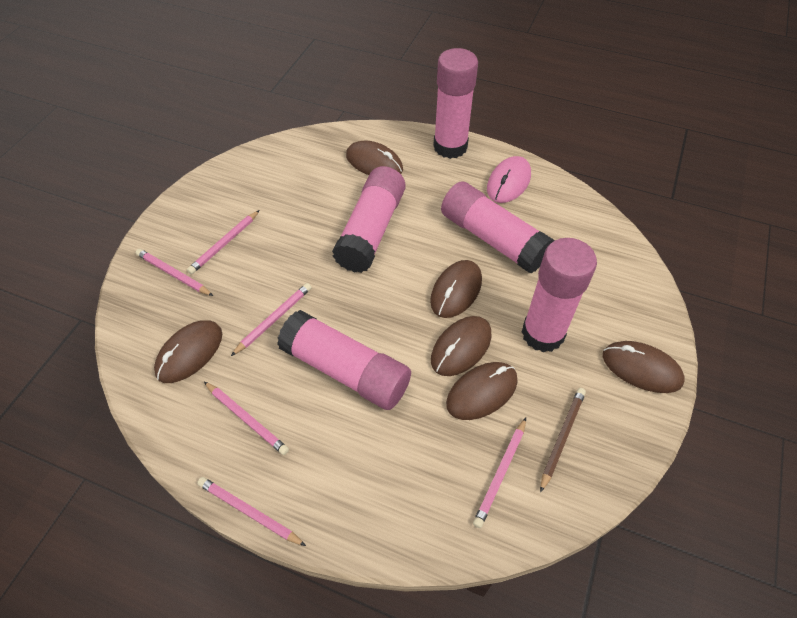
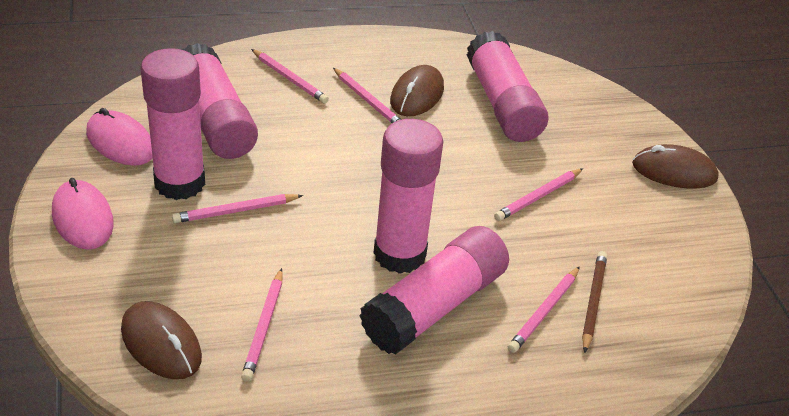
brown mouse: [154,320,222,383] [346,140,403,175] [430,260,482,318] [431,316,491,376] [446,362,518,420] [603,341,684,393] = 6 -> [121,301,202,379] [390,65,444,116] [632,144,719,189] = 3
pink mouse: [487,156,531,203] = 1 -> [52,178,114,250] [86,108,153,166] = 2

